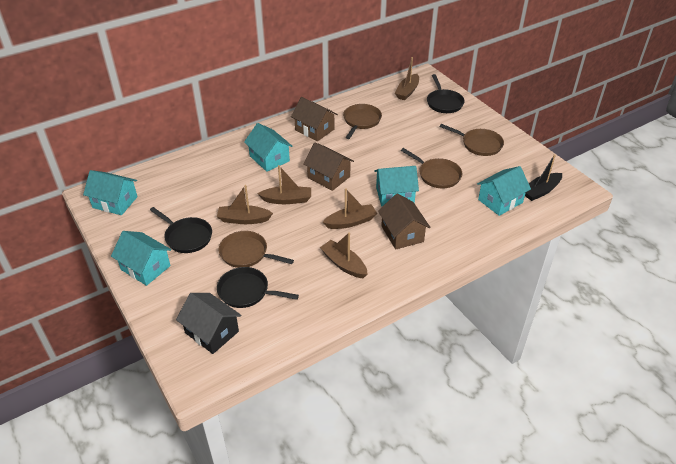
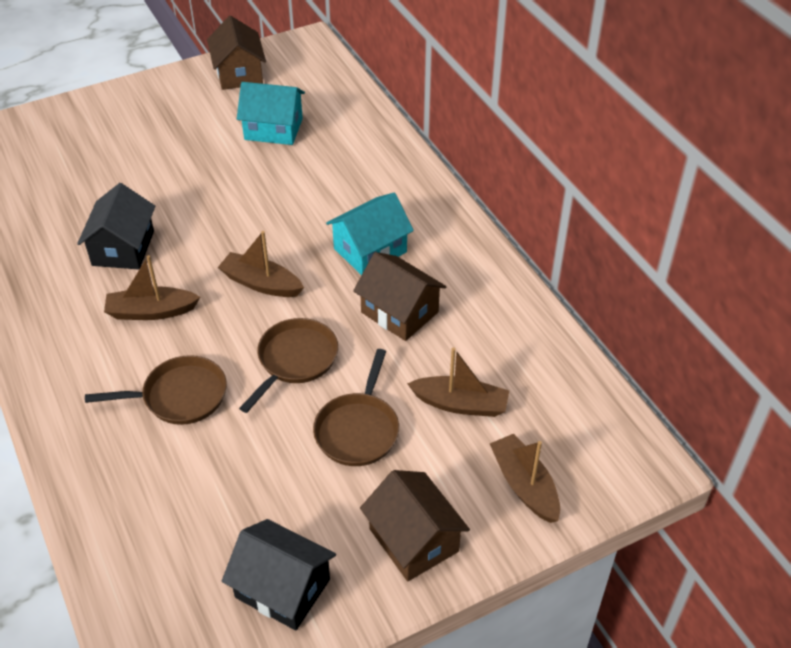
black boat: [525,154,562,201] = 1 -> none = 0
black house: [176,293,241,354] = 1 -> [77,183,155,270] [222,519,336,630] = 2
black pan: [150,207,212,253] [217,267,299,308] [427,74,465,113] = 3 -> none = 0
brown boat: [217,185,273,224] [257,165,311,204] [320,232,368,278] [323,188,377,229] [395,57,419,100] = 5 -> [104,255,200,320] [218,231,304,297] [407,347,509,417] [490,434,560,523] = 4
brown pan: [218,231,294,268] [343,104,382,139] [401,148,462,188] [439,124,504,156] = 4 -> [85,355,227,425] [239,318,338,413] [313,349,399,466] = 3
turquoise house: [83,170,138,215] [111,231,171,286] [244,123,293,172] [374,166,419,206] [477,166,531,216] = 5 -> [237,82,305,145] [326,193,414,275] = 2

